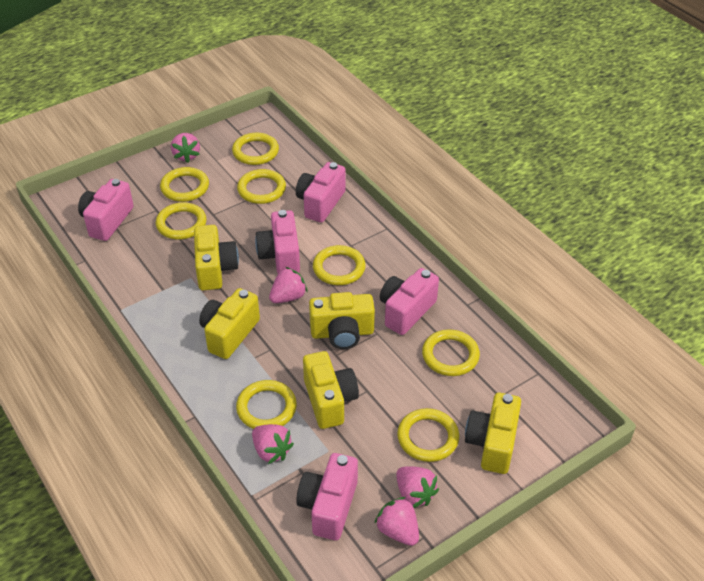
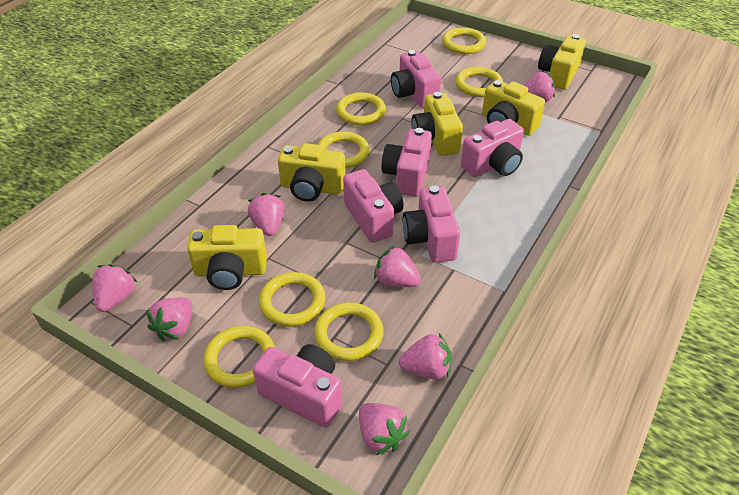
pink camera: [78,179,134,241] [255,210,300,273] [296,162,346,223] [296,453,358,540] [380,268,439,335] = 5 -> [253,344,342,428] [343,169,403,243] [382,128,432,197] [391,50,441,108] [403,186,460,263] [461,119,524,177] = 6
pink strawberry: [171,133,200,163] [252,424,294,464] [269,267,308,303] [374,497,419,546] [396,466,439,508] = 5 -> [92,264,137,312] [146,298,192,341] [248,193,285,236] [359,403,410,455] [374,245,421,287] [399,333,452,380] [524,72,555,102] = 7
yellow ring: [156,202,207,240] [160,167,209,202] [232,133,279,165] [236,380,297,429] [237,169,286,204] [313,245,366,285] [397,408,459,462] [422,329,480,376] = 8 -> [204,326,275,388] [259,272,326,327] [314,302,384,361] [317,131,370,168] [336,92,386,126] [442,27,486,54] [455,67,503,97] = 7

